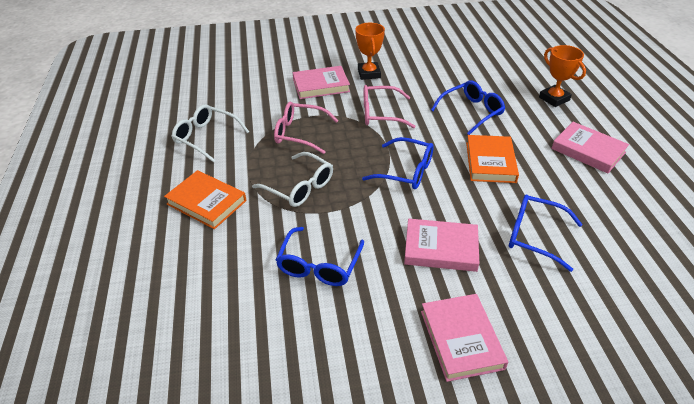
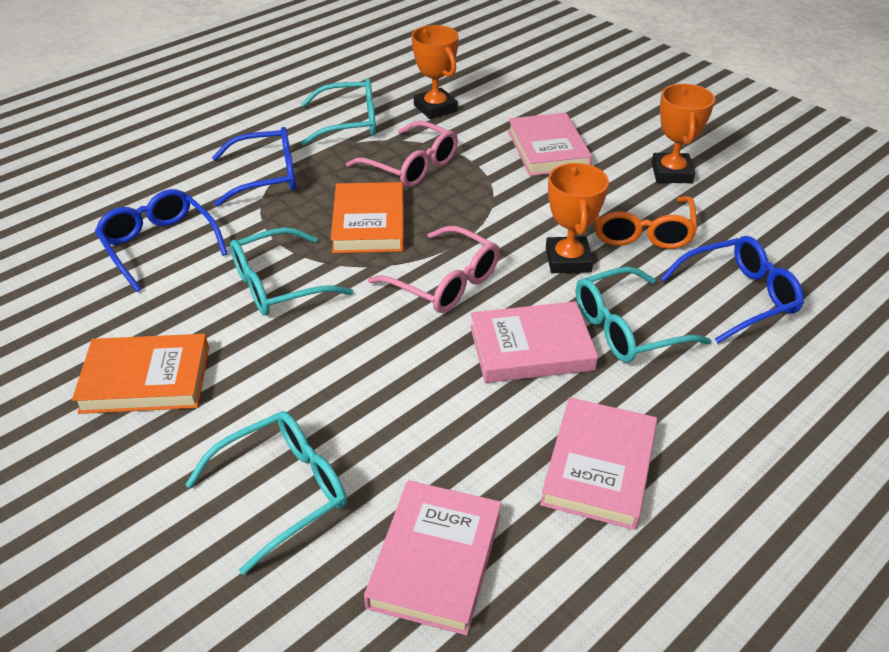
blue glasses: [276,227,364,286] [362,137,434,189] [431,81,505,135] [509,195,583,272] = 4 -> [95,189,228,292] [212,127,296,206] [660,236,804,343] = 3
orange glasses: none = 0 -> [594,196,697,249] = 1
orange trophy: [355,23,385,80] [539,45,586,107] = 2 -> [411,25,459,119] [546,163,609,273] [652,84,715,183] = 3
turquoise glasses: none = 0 -> [185,411,347,575] [230,227,353,315] [301,78,376,146] [576,267,712,363] = 4
white glasses: [171,104,249,162] [252,152,333,207] = 2 -> none = 0

